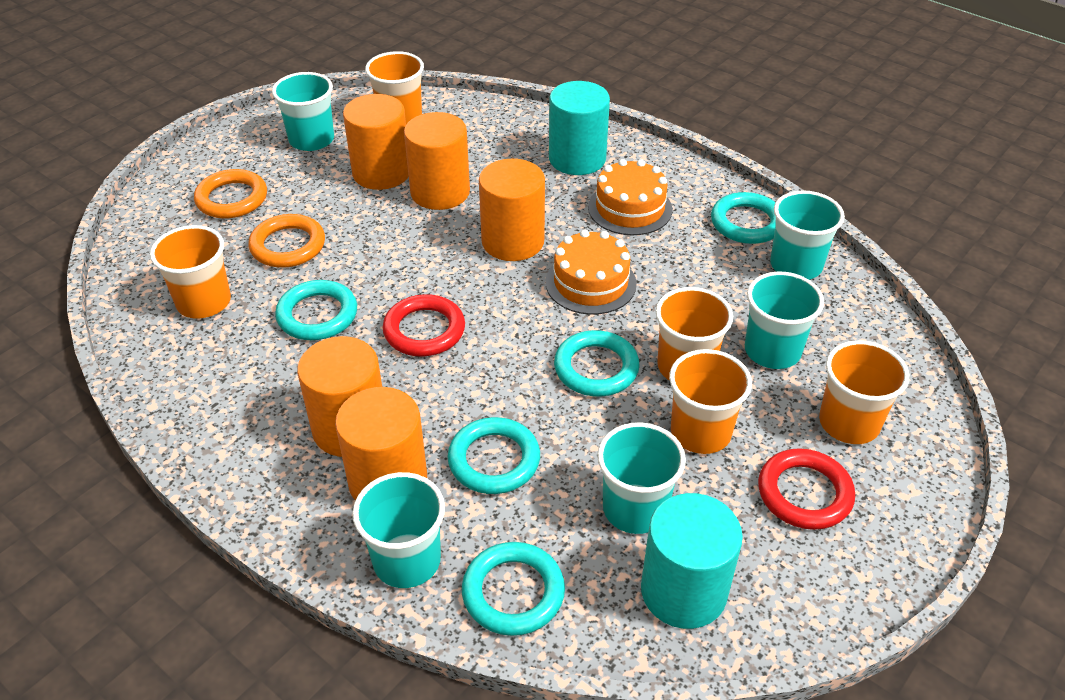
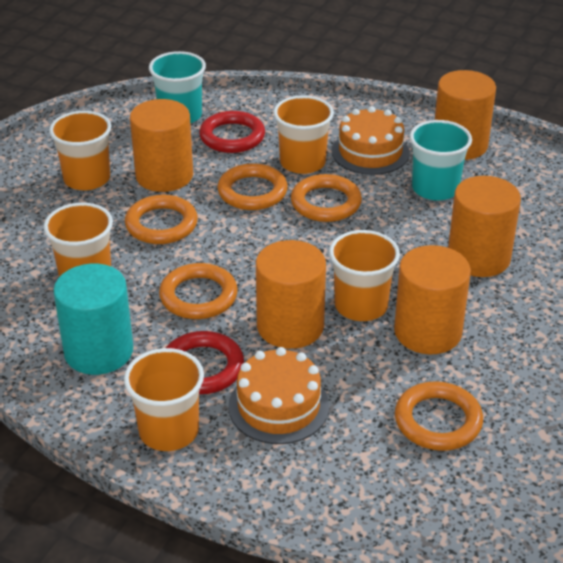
orange ring: [194,169,267,218] [248,214,325,268] = 2 -> [125,195,198,244] [159,263,238,319] [217,163,288,210] [291,174,362,222] [395,381,483,451] = 5
turquoise cup: [272,72,334,151] [352,472,445,588] [597,422,686,534] [745,272,824,369] [770,190,845,280] = 5 -> [149,51,206,124] [410,120,472,200] = 2
turquoise cylinder: [549,81,610,175] [641,493,743,629] = 2 -> [53,264,133,375] = 1
turquoise ring: [275,280,357,340] [447,417,540,494] [462,542,565,636] [554,330,640,396] [711,192,776,244] = 5 -> none = 0

